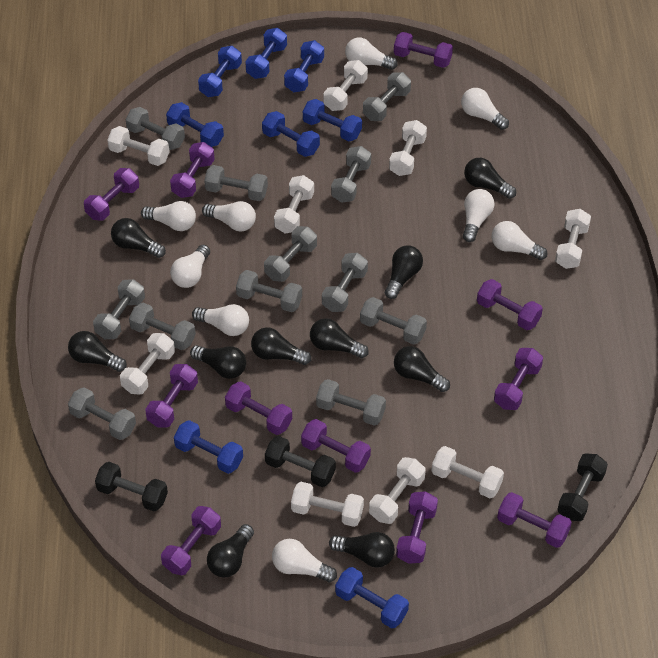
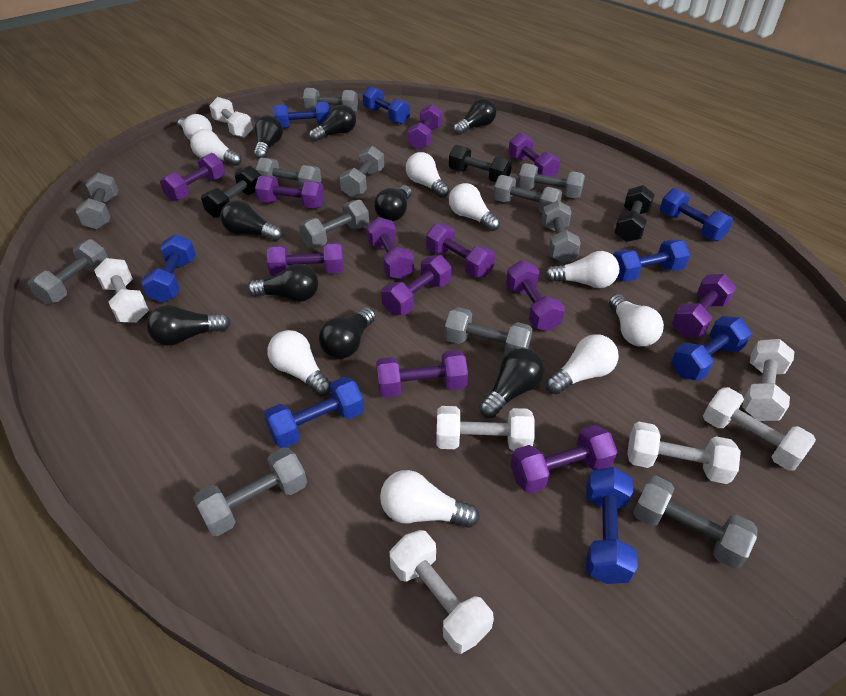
black light bulb: [68,331,127,372] [111,218,166,258] [190,345,246,379] [207,524,254,578] [251,328,311,365] [310,318,369,358] [329,532,395,568] [385,245,423,299] [394,346,450,392] [464,158,516,199] = 10 -> [146,305,231,346] [220,200,282,241] [248,264,318,302] [254,115,283,159] [309,105,356,142] [319,307,375,359] [374,185,411,221] [453,98,496,135] [479,348,544,418] = 9
purple dumbbell: [84,168,139,221] [145,364,198,428] [161,506,221,575] [170,142,215,198] [225,381,292,435] [301,419,371,473] [394,32,453,68] [396,491,438,564] [477,279,543,330] [494,348,543,410] [497,492,572,548] = 11 -> [160,153,225,202] [255,176,324,208] [267,242,344,276] [366,217,414,279] [376,350,468,398] [381,255,451,315] [407,104,442,150] [426,223,495,277] [506,260,565,331] [508,133,560,177] [511,425,617,494] [672,274,736,337] = 12
white dumbbell: [107,126,170,166] [120,333,175,395] [274,175,314,233] [291,482,364,527] [324,60,368,111] [369,457,426,524] [389,120,427,176] [432,446,504,498] [555,209,591,269] = 9 -> [94,258,149,323] [209,97,253,138] [390,530,494,654] [436,406,535,452] [627,422,741,484] [703,387,816,471] [742,339,795,421] = 7

